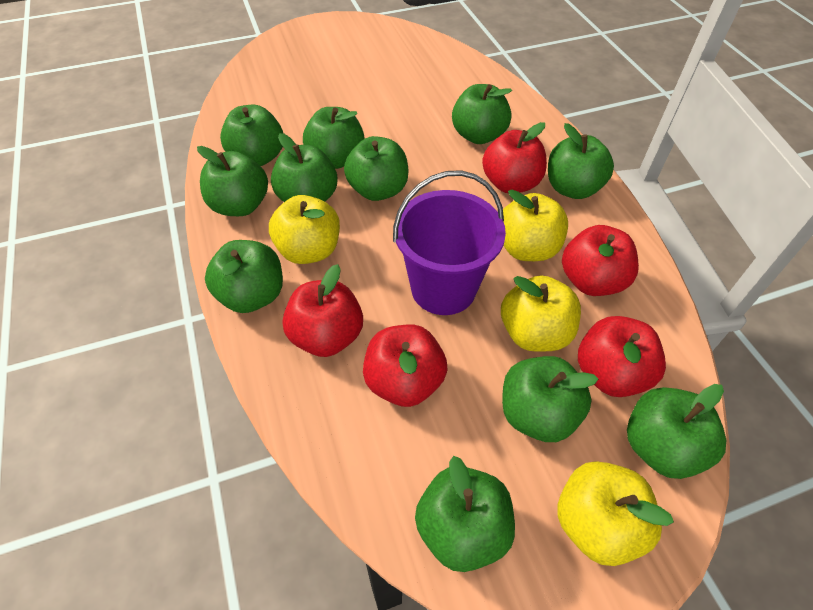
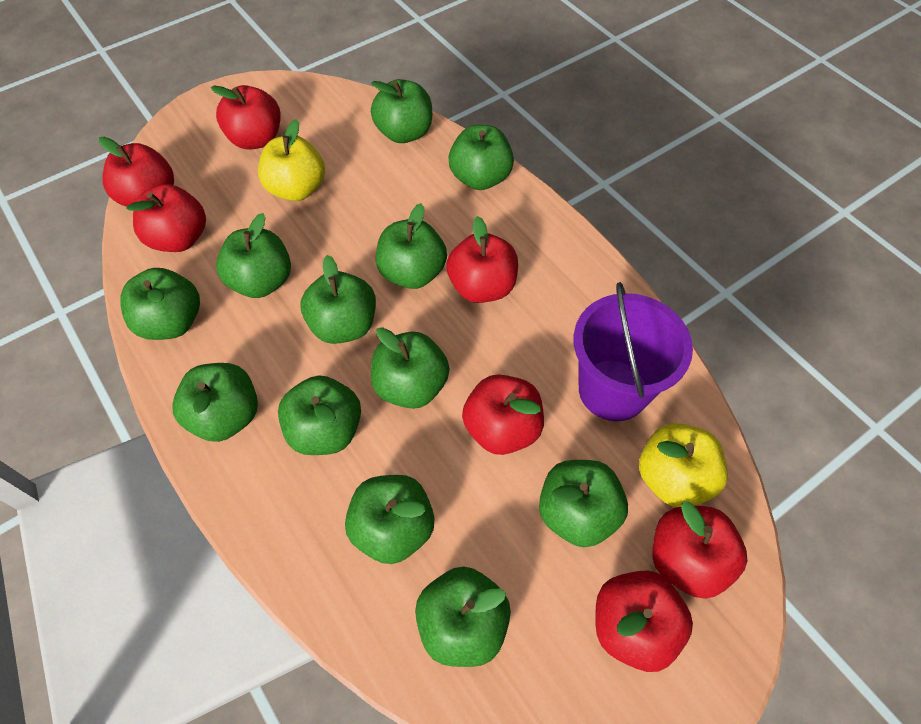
green apple: [197,146,268,216] [205,240,283,313] [220,105,284,166] [271,133,337,202] [303,107,365,169] [344,136,409,201] [415,456,515,572] [452,84,512,144] [502,356,598,442] [548,123,614,199] [627,384,726,479] = 11 -> [120,268,200,340] [172,363,258,442] [216,213,291,298] [278,375,361,455] [301,255,376,344] [345,475,435,564] [371,79,432,143] [371,327,450,409] [376,203,447,289] [415,566,511,667] [448,125,514,190] [539,460,628,547] = 12
red apple: [283,264,363,357] [363,324,448,407] [482,122,547,193] [562,225,639,296] [578,316,666,397] = 5 -> [99,137,174,207] [126,184,206,252] [211,85,281,150] [446,216,518,303] [462,374,544,455] [595,571,693,672] [652,502,747,599] = 7
yellow apple: [269,195,340,264] [501,276,581,352] [503,190,568,261] [558,461,674,566] = 4 -> [258,119,325,201] [639,423,728,507] = 2

